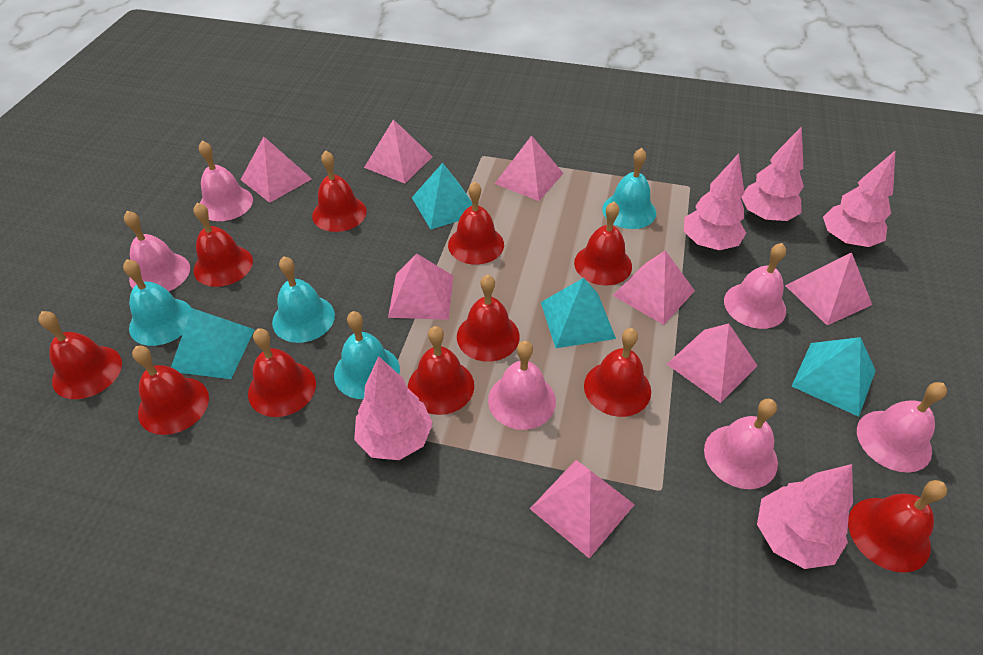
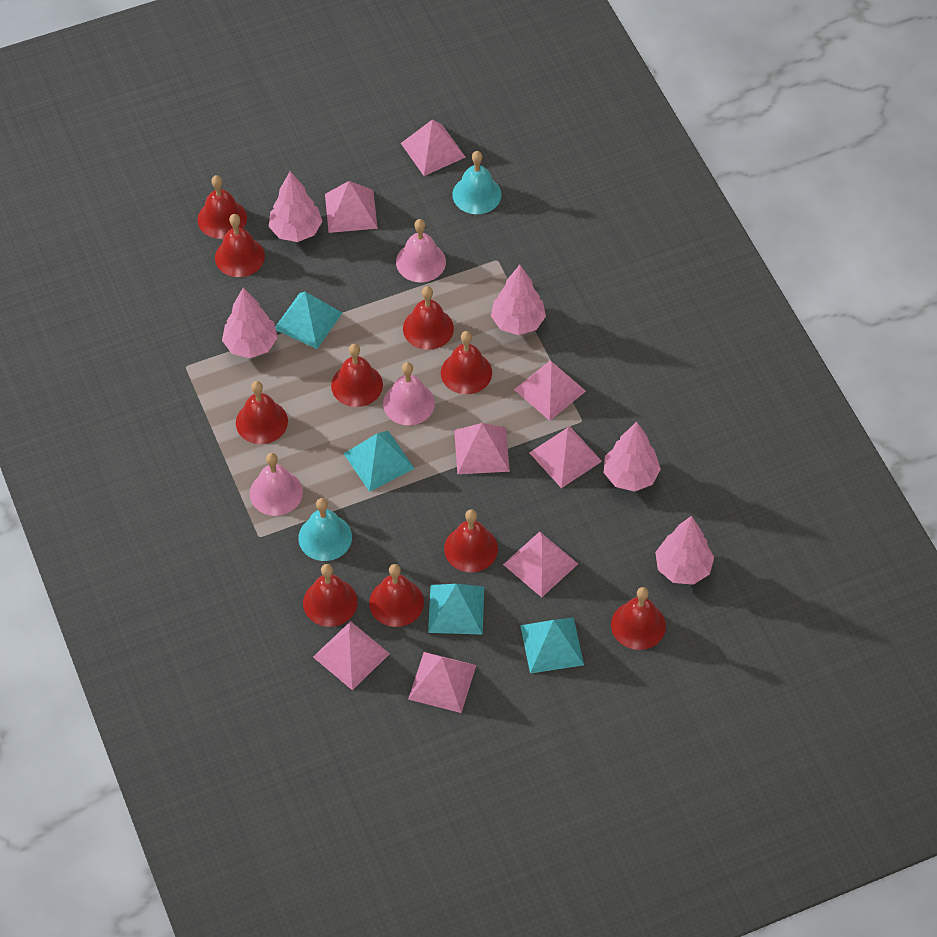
pink bell: [124,211,190,291] [199,141,253,221] [488,341,556,430] [704,399,778,489] [724,243,786,329] [857,382,947,473] = 6 -> [250,453,303,516] [383,362,435,425] [396,219,446,282] = 3
red bell: [38,311,122,399] [132,346,209,435] [193,203,253,287] [248,328,316,417] [312,151,367,232] [408,326,474,415] [448,182,504,265] [457,275,520,362] [574,202,632,286] [584,328,651,417] [848,480,947,573] = 11 -> [198,175,247,239] [215,214,265,277] [236,381,288,444] [303,564,358,627] [331,344,383,407] [369,564,424,627] [403,286,454,350] [441,331,492,394] [444,509,498,572] [611,587,666,650] = 10
turquoise bell: [123,259,192,346] [272,257,335,343] [334,311,400,399] [602,148,656,229] = 4 -> [298,498,352,561] [452,151,502,214] = 2

